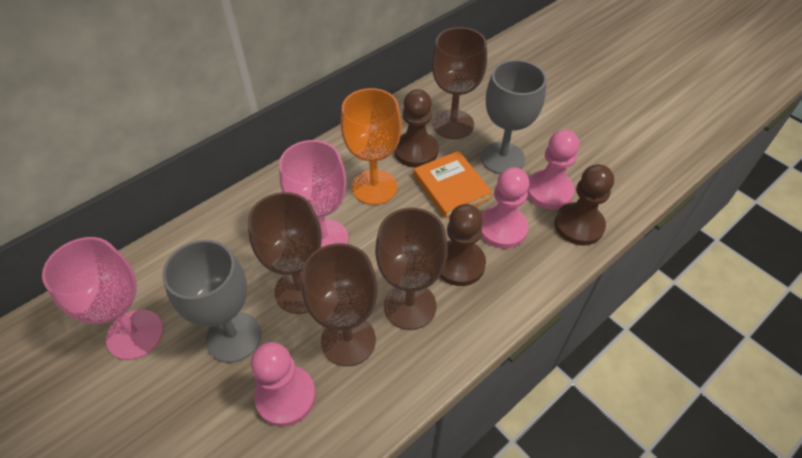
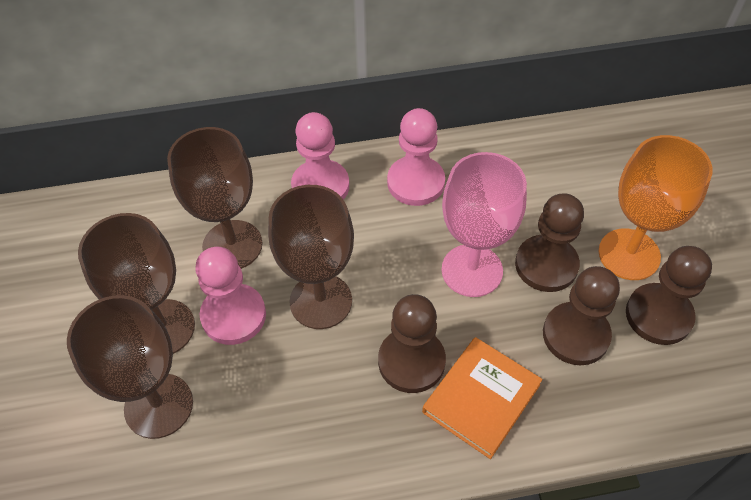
brown pawn: [394,89,439,168] [440,204,486,286] [555,164,614,246] = 3 -> [378,294,446,393] [515,193,584,292] [543,266,620,365] [626,246,712,345] = 4
grey goblet: [162,240,261,363] [481,60,547,174] = 2 -> none = 0
pink goblet: [42,237,163,360] [279,140,348,247] = 2 -> [442,152,527,297] = 1

